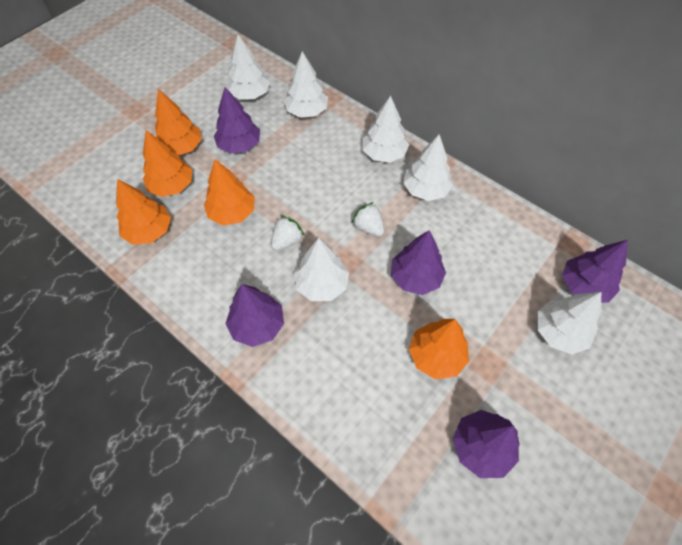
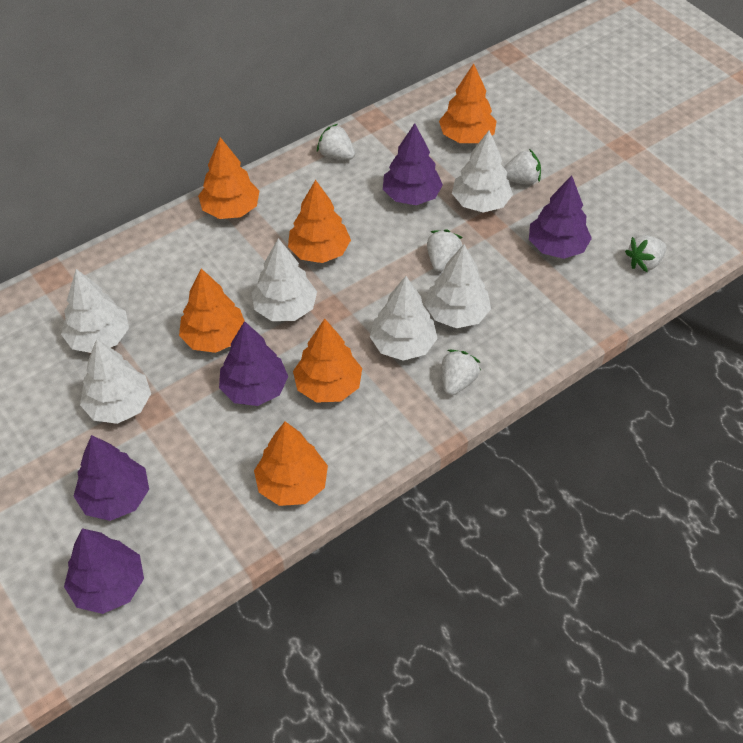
orange tree: [116,179,171,245] [143,130,192,197] [155,89,202,155] [204,159,255,225] [409,319,469,379] = 5 -> [179,268,244,353] [198,137,259,219] [254,421,328,506] [288,180,351,263] [293,319,362,403] [439,64,496,143] = 6
white strawberry: [271,216,304,250] [351,202,384,236] = 2 -> [317,124,355,160] [427,229,462,272] [442,350,481,395] [504,149,541,185] [625,235,667,272] = 5

